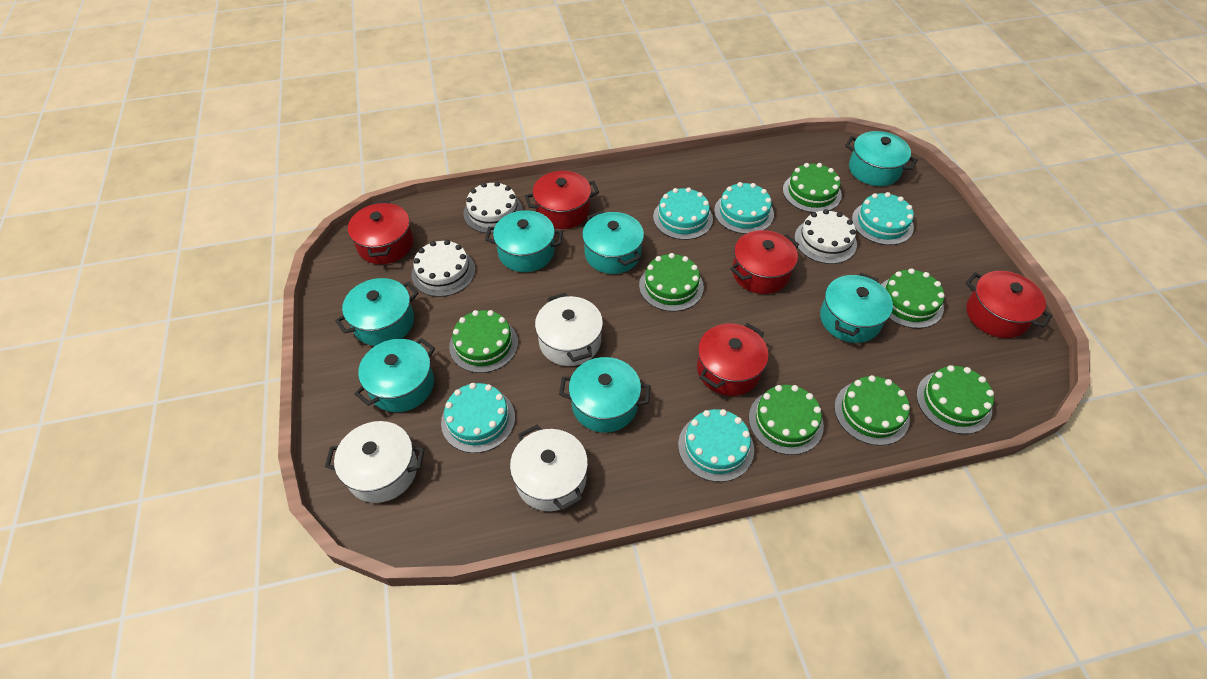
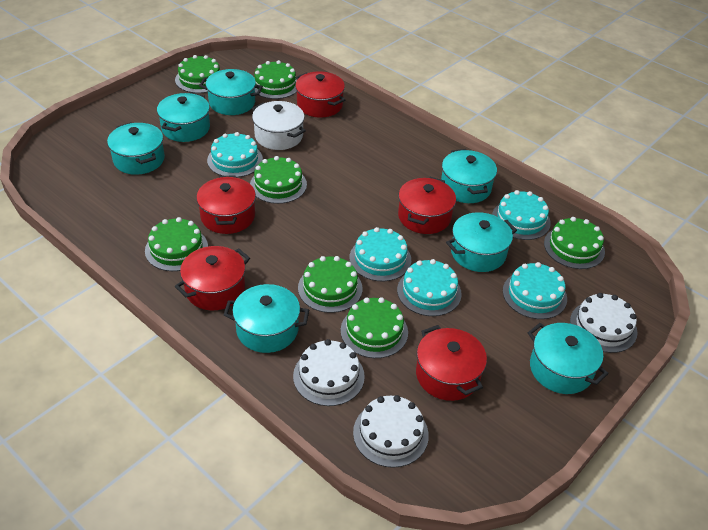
white pot: [325,421,424,503] [510,425,588,511] [535,293,603,366] = 3 -> [252,101,306,150] = 1

